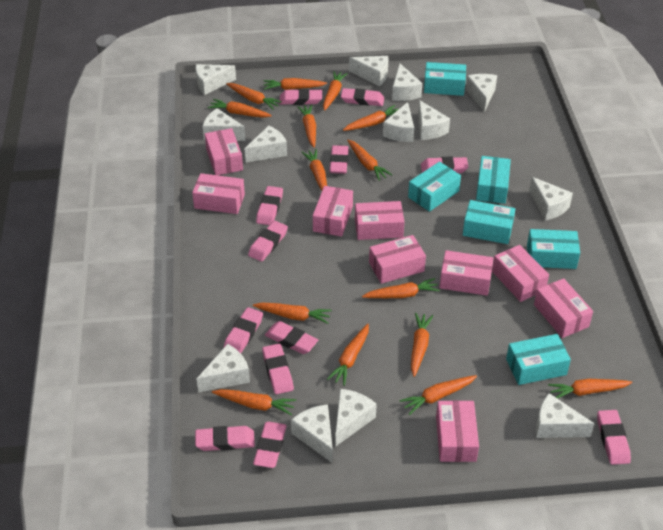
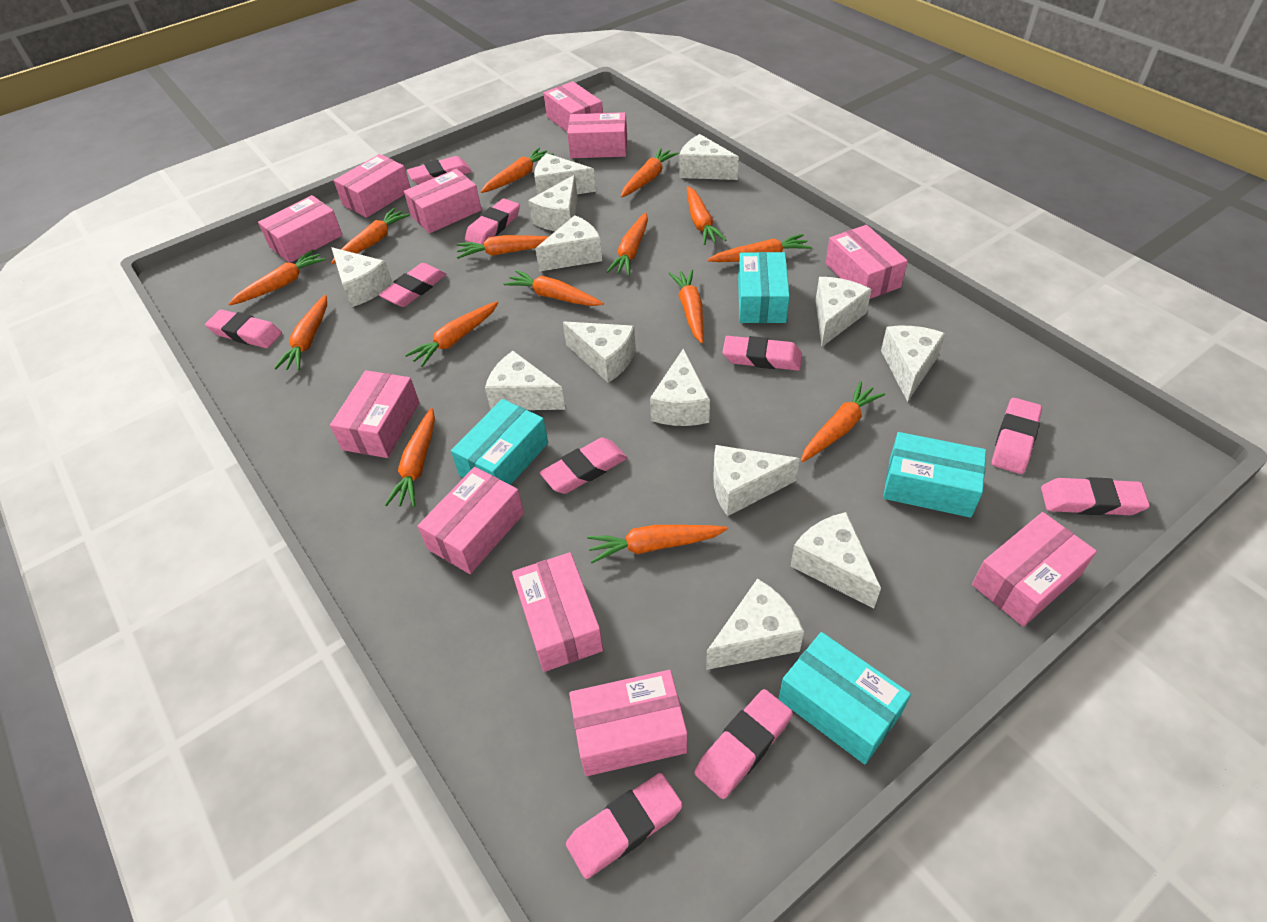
pink box: [192,173,245,214] [205,128,243,175] [313,186,353,237] [355,201,404,240] [369,235,426,284] [436,400,479,462] [440,250,493,296] [492,245,549,302] [534,278,593,338] = 9 -> [258,195,343,263] [330,370,420,458] [334,154,411,218] [404,169,482,233] [418,467,524,574] [512,552,603,672] [544,81,603,133] [567,112,627,158] [569,670,687,776] [825,225,908,299] [972,512,1097,627] = 11
pink eraser: [195,426,255,451] [223,307,263,353] [248,221,288,262] [253,422,287,468] [256,186,283,225] [262,344,294,394] [265,321,318,354] [280,89,322,105] [329,145,349,174] [341,88,384,106] [421,157,468,173] [597,410,631,465] = 12 -> [205,309,282,348] [379,263,447,307] [407,156,472,184] [465,199,520,245] [540,437,627,494] [566,773,683,879] [694,689,793,799] [722,336,802,371] [992,398,1042,474] [1041,477,1150,515] = 10
turquoise box: [408,161,461,212] [424,62,466,96] [463,200,515,244] [476,156,511,204] [506,334,571,385] [527,229,580,269] = 6 -> [451,399,548,485] [738,252,790,323] [779,632,911,764] [883,432,986,518] = 4

